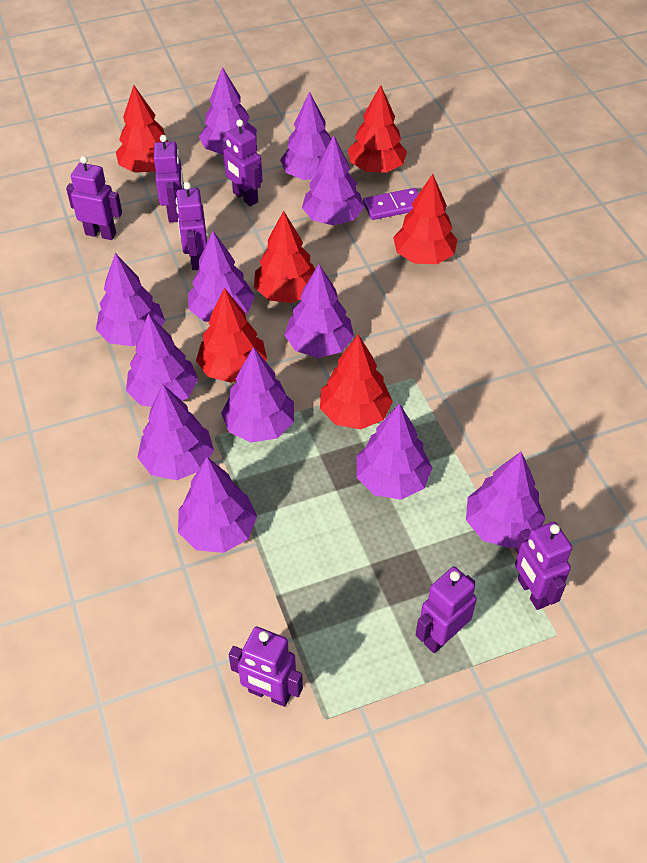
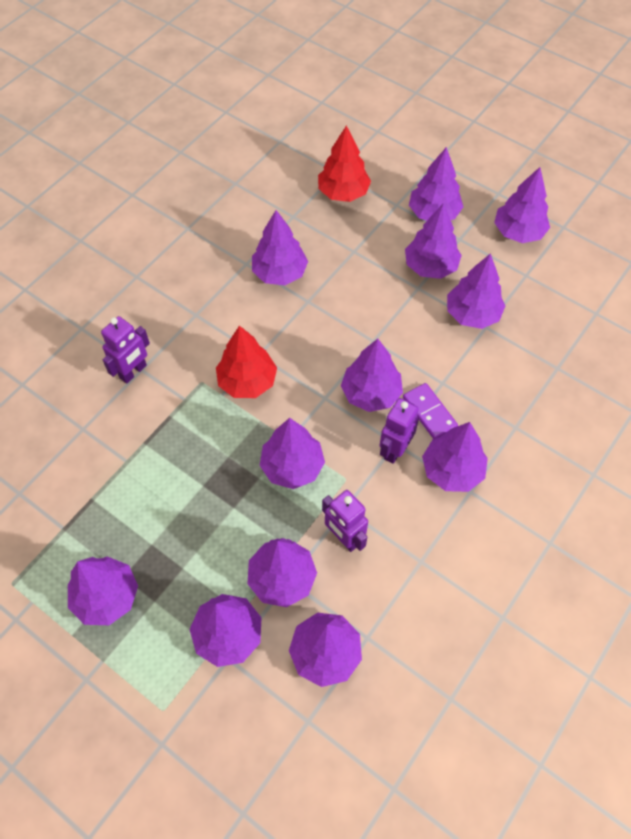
purple robot: [66,156,122,240] [154,135,184,222] [176,182,207,270] [222,119,262,206] [229,627,303,707] [416,567,477,653] [515,522,572,610] = 7 -> [101,316,150,384] [322,490,368,552] [379,398,419,464] = 3
red tree: [116,85,168,173] [196,288,267,383] [254,211,315,303] [320,334,393,429] [348,85,407,173] [393,174,458,264] = 6 -> [216,325,277,398] [318,125,371,202] = 2

